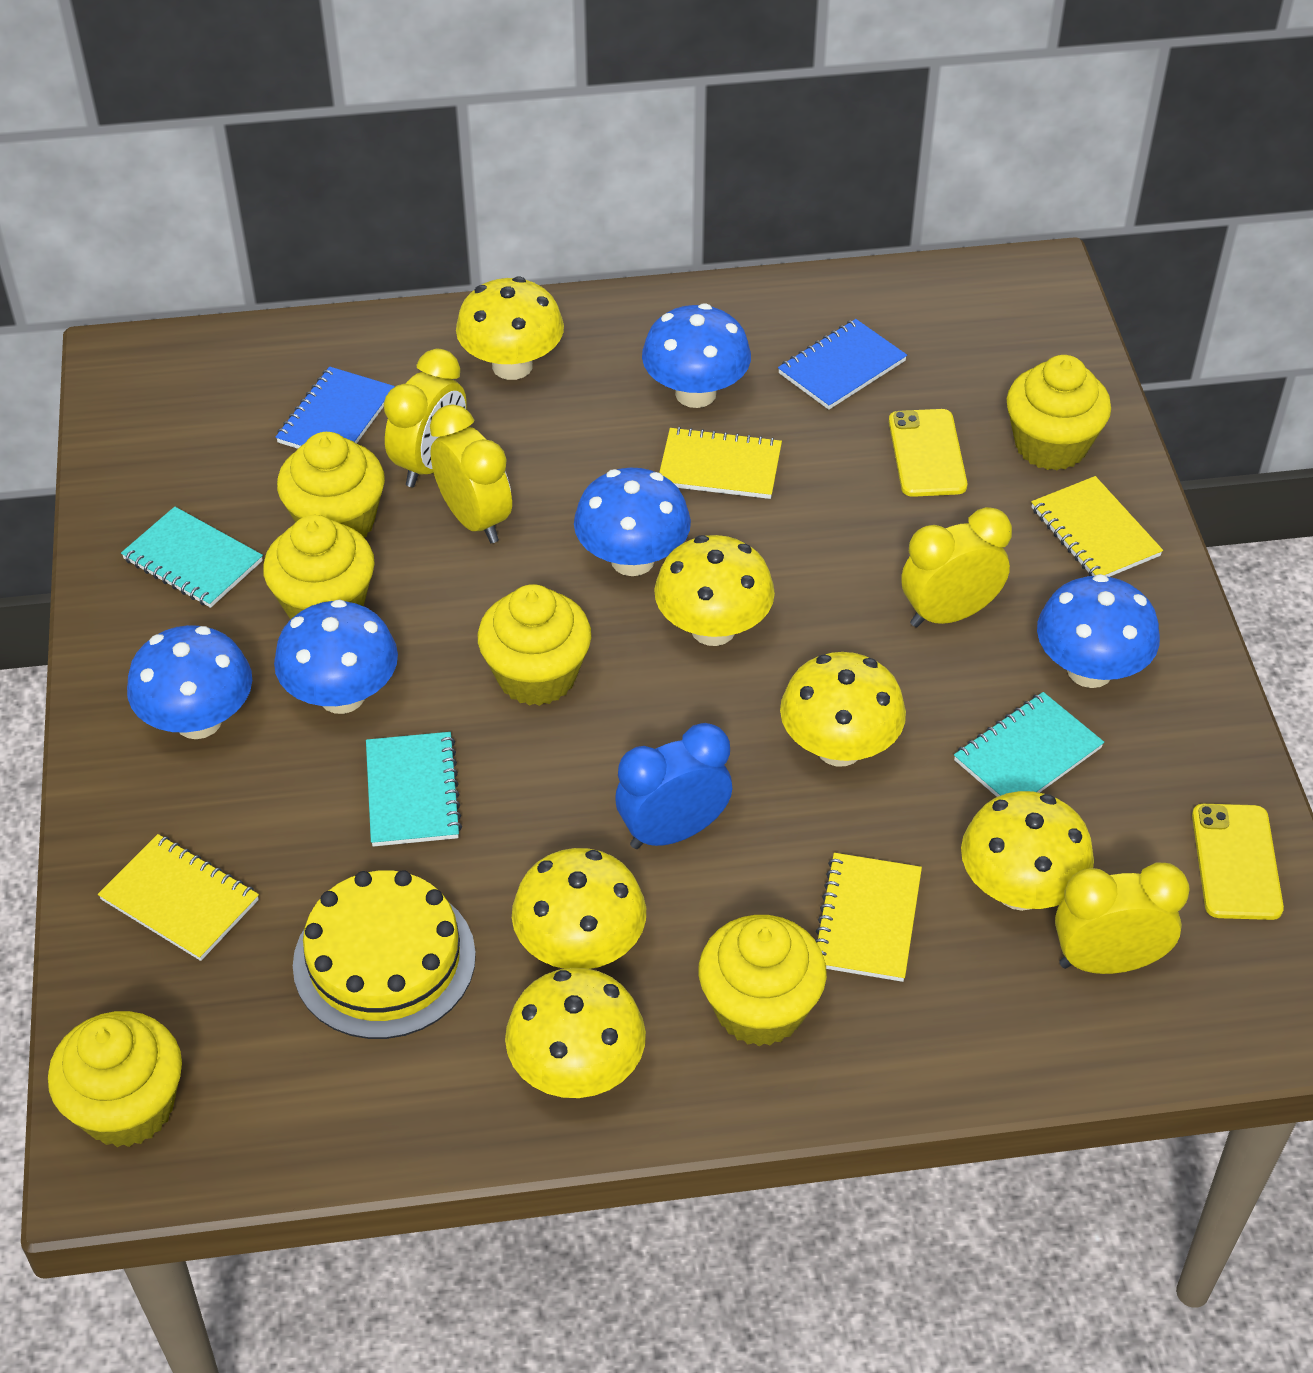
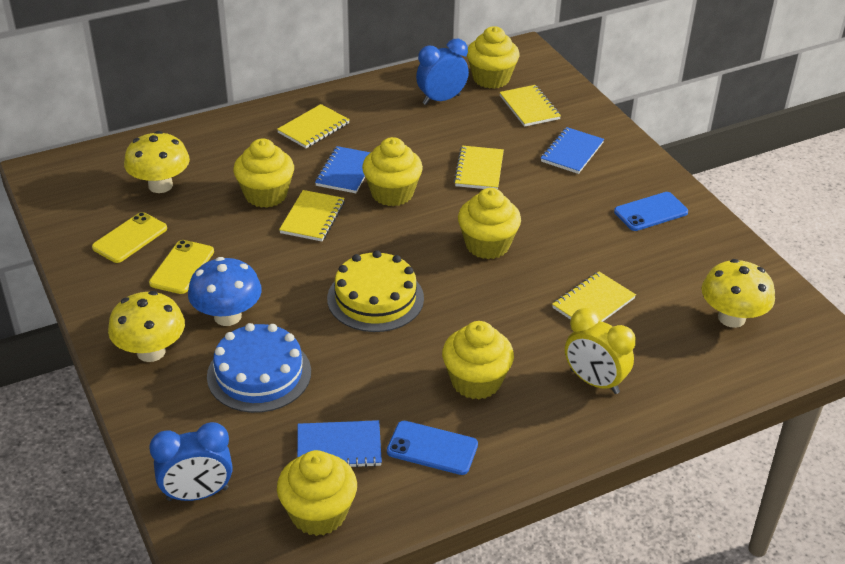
blue cake: none = 0 -> [207,323,311,413] = 1
blue clock: [615,723,732,849] = 1 -> [149,422,232,501] [416,39,469,105] = 2
blue mushroom: [127,625,252,739] [274,599,398,714] [574,468,691,576] [642,304,751,408] [1037,574,1160,688] = 5 -> [188,257,262,326] = 1
blue notebook: [276,367,395,449] [778,319,907,410] = 2 -> [297,420,382,468] [315,146,371,193] [541,127,604,174] = 3
blue phone: none = 0 -> [387,421,478,475] [614,192,688,231] = 2
turquoise notebook: [121,507,263,608] [366,732,462,847] [954,692,1104,797] = 3 -> none = 0
yellow clock: [384,349,467,487] [430,404,512,543] [901,507,1012,627] [1055,863,1190,974] = 4 -> [565,308,636,394] = 1
yellow mushroom: [456,277,564,380] [505,968,646,1098] [512,848,646,969] [654,535,775,646] [780,652,906,766] [961,791,1094,911] = 6 -> [108,291,185,362] [124,131,190,193] [702,259,775,328] = 3
yellow notebook: [98,834,259,961] [659,427,782,499] [815,853,922,982] [1031,476,1163,577] = 4 -> [277,104,350,148] [279,190,345,241] [454,146,504,189] [499,85,561,127] [552,272,636,322] = 5

